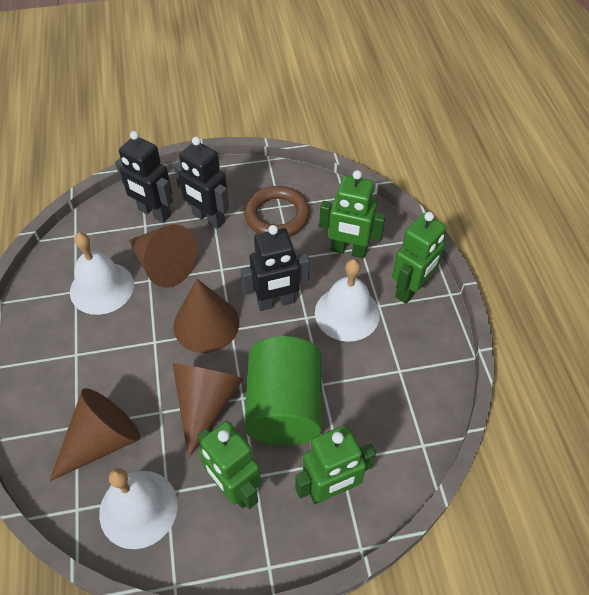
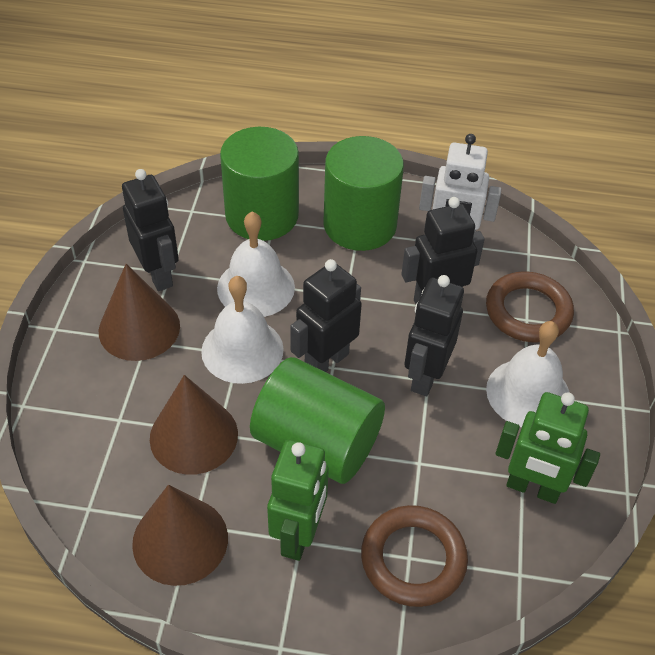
black robot: [115,131,173,223] [174,137,229,229] [241,225,310,311] = 3 -> [122,169,179,291] [290,259,362,372] [401,197,485,304] [404,275,464,396] = 4
brown cone: [50,388,140,481] [129,224,197,288] [172,363,244,458] [173,279,239,353] = 4 -> [99,264,180,361] [132,484,228,586] [150,375,238,475] = 3
brown ring: [244,186,310,236] = 1 -> [361,505,468,607] [486,271,574,343] = 2
green cylinder: [244,336,322,445] = 1 -> [220,127,299,241] [250,357,385,484] [323,136,404,251] = 3
green robot: [197,421,261,509] [295,425,376,504] [319,170,386,259] [392,212,446,304] = 4 -> [267,440,329,561] [496,392,600,504] = 2
white robot: none = 0 -> [419,134,501,232] = 1

